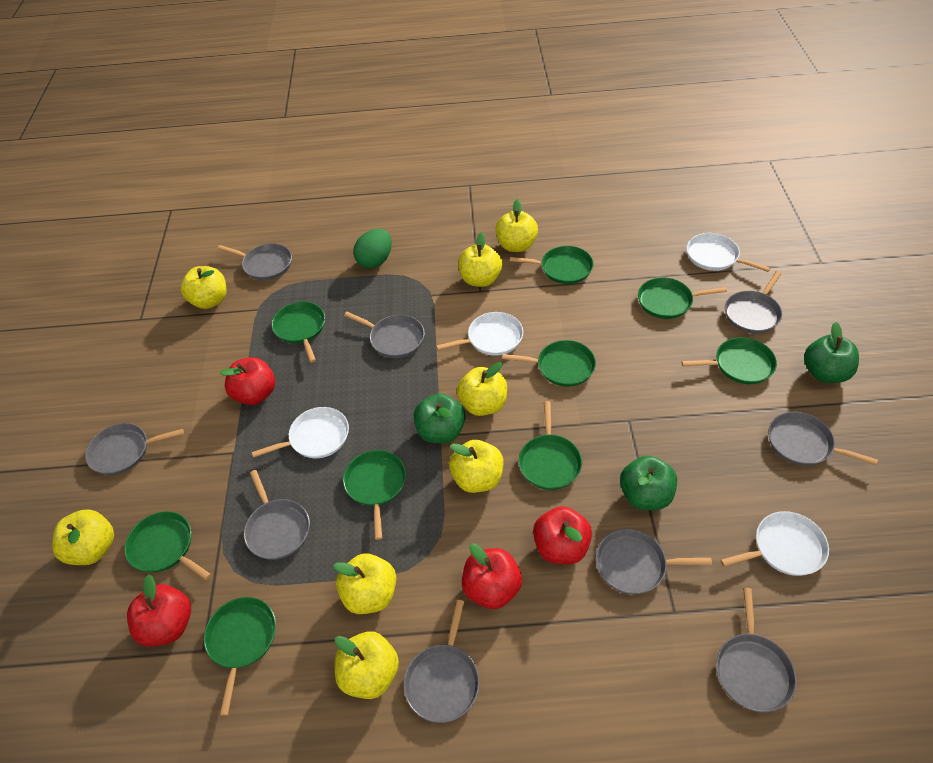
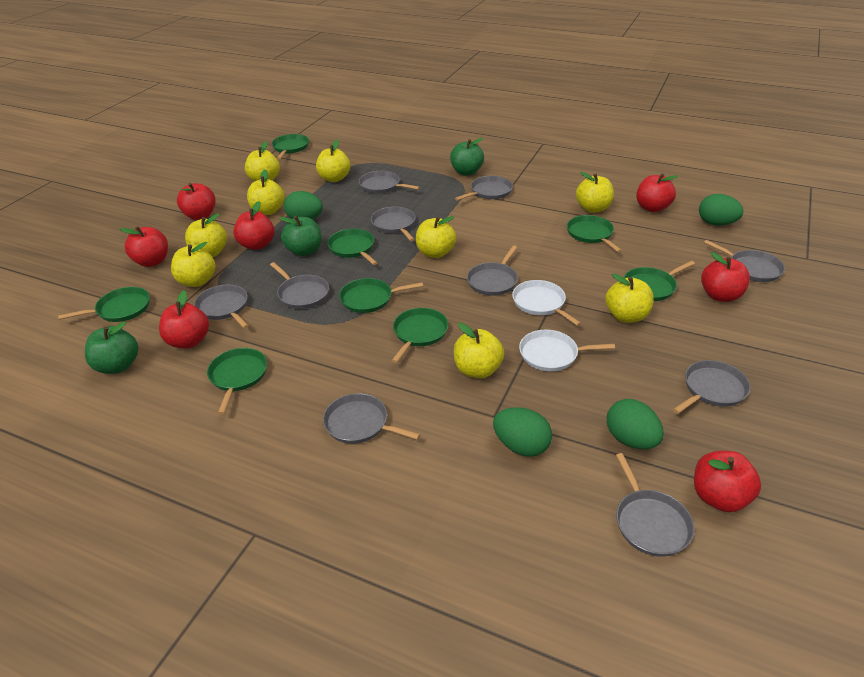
green egg: [353,229,392,269] = 1 -> [284,191,323,219] [493,407,552,457] [607,399,664,449] [699,194,744,225] = 4
green pan: [124,511,211,580] [204,597,276,716] [272,302,325,362] [343,450,406,540] [503,340,596,387] [510,246,593,284] [518,401,582,490] [638,277,727,319] [681,337,777,384] = 9 -> [58,287,150,322] [207,348,267,415] [272,134,309,160] [327,229,377,265] [339,278,423,313] [392,308,448,363] [567,215,622,252] [623,261,695,301] = 8
grey pan: [85,423,184,475] [217,243,292,280] [244,470,310,560] [344,312,425,358] [404,600,480,723] [596,529,712,594] [716,588,797,712] [725,271,782,334] [768,412,878,466] = 9 -> [194,285,249,328] [270,262,329,309] [323,393,420,444] [359,171,420,194] [371,207,416,241] [455,176,513,201] [467,245,518,296] [616,453,695,557] [673,360,751,414] [704,240,785,282] = 10
red apple: [127,574,191,647] [220,357,275,405] [462,543,522,609] [533,506,592,564] = 4 -> [120,226,168,267] [159,290,209,348] [177,183,215,220] [233,201,274,250] [636,173,678,212] [694,451,761,512] [701,252,750,302] = 7
white pan: [252,407,349,458] [436,312,523,356] [687,233,770,272] [720,511,829,576] = 4 -> [512,280,581,326] [519,330,615,371] = 2
yellow apple: [52,509,114,565] [181,266,227,309] [333,554,396,614] [335,632,399,699] [449,440,504,493] [457,362,507,416] [458,232,502,287] [495,199,538,252] = 8 -> [171,242,215,287] [185,213,227,257] [245,141,280,181] [247,169,285,215] [316,139,350,182] [416,216,456,258] [454,323,504,378] [576,172,614,213] [606,273,654,323] = 9

